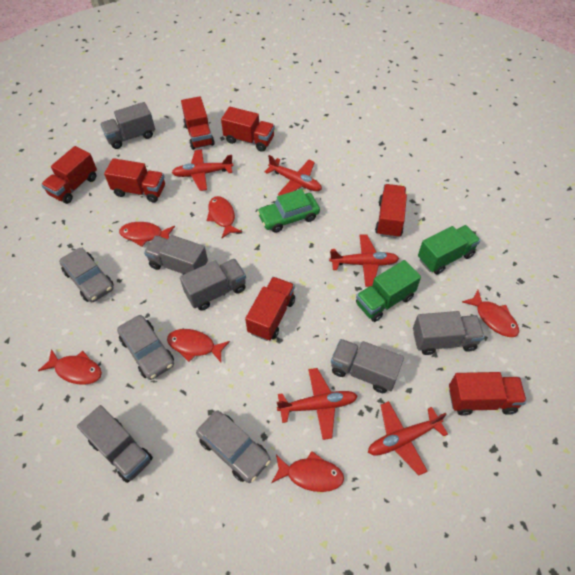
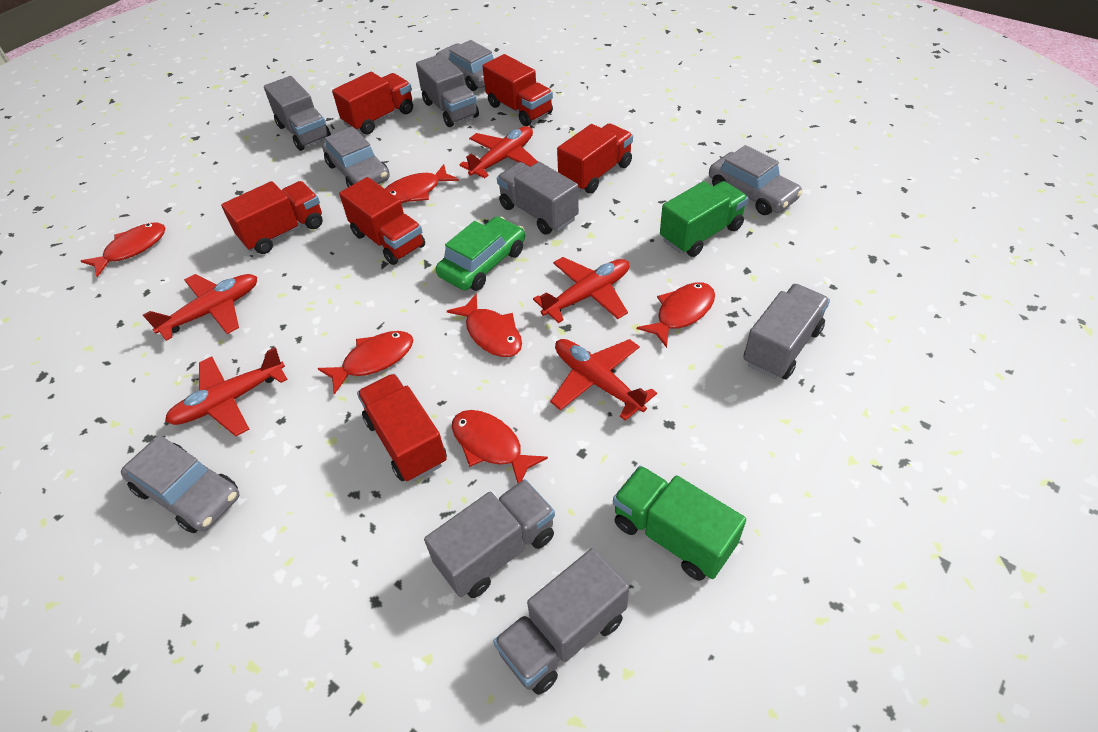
grey car: [59,248,114,302] [117,315,174,380] [196,411,271,483] = 3 -> [121,435,239,533] [322,126,390,187] [436,40,494,91] [709,145,803,215] = 4
red truck: [41,146,97,204] [104,158,165,203] [181,96,214,150] [221,107,275,152] [245,277,295,341] [375,184,407,238] [449,372,527,416] = 7 -> [221,181,323,254] [332,72,413,134] [339,177,425,265] [357,374,447,482] [482,54,553,126] [557,123,633,194] = 6

